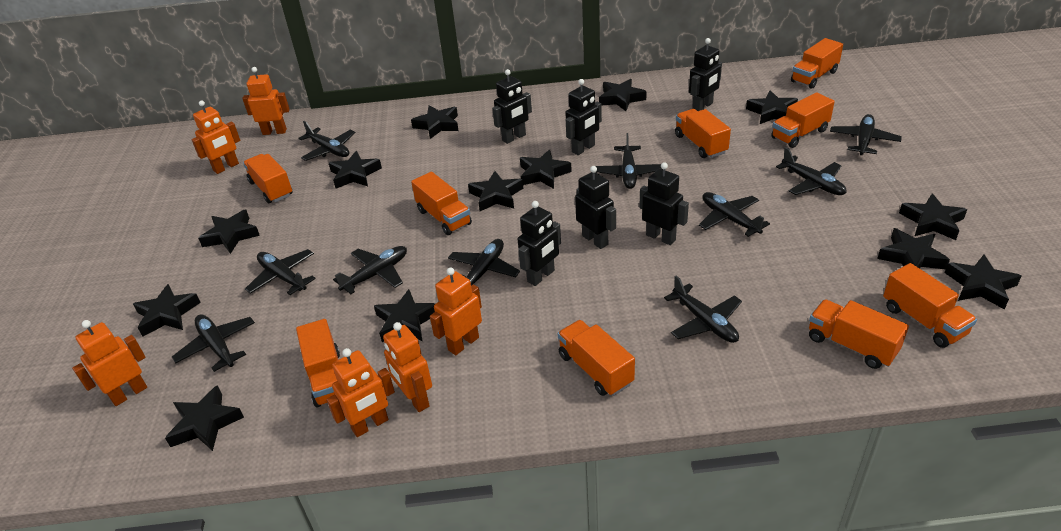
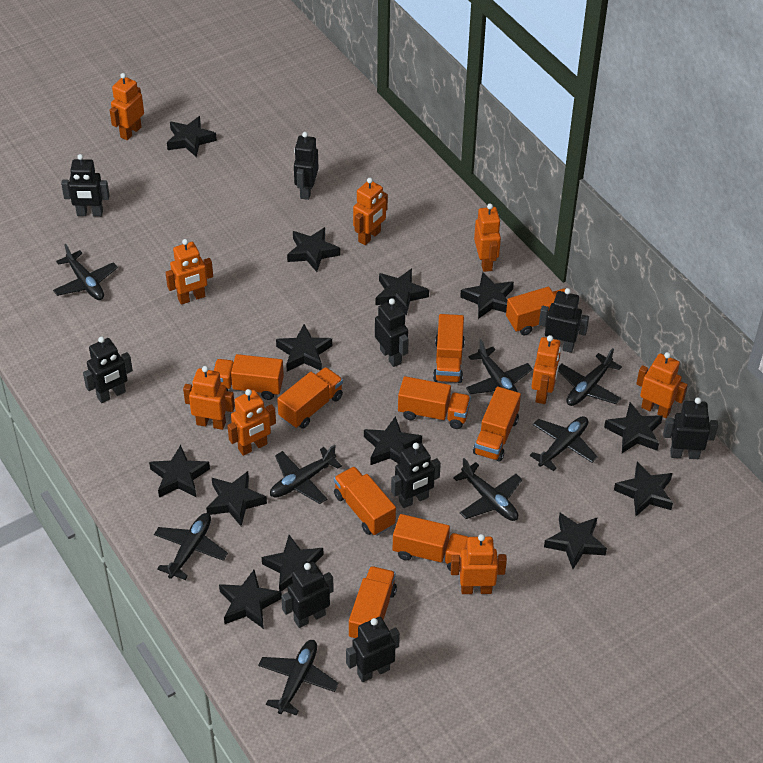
black plane: [172,314,255,372] [245,249,316,295] [298,121,356,161] [333,246,407,294] [448,239,520,291] [596,133,662,189] [664,276,742,343] [699,192,770,237] [776,147,846,195] [830,114,902,155] = 10 -> [53,244,118,300] [154,513,228,580] [258,640,339,716] [270,445,342,504] [453,458,522,521] [466,339,533,394] [530,416,598,471] [558,348,622,406] = 8
black robot: [492,69,532,144] [518,201,561,286] [565,79,602,155] [575,166,616,249] [639,162,689,245] [689,38,722,111] = 6 -> [61,154,110,217] [83,336,133,403] [281,562,334,628] [294,132,318,200] [346,617,400,682] [375,298,409,367] [391,443,441,508] [539,288,589,353] [663,397,718,459] = 9
orange robot: [72,320,147,406] [192,100,240,174] [242,67,290,135] [327,348,395,437] [383,322,432,412] [430,267,482,355] = 6 -> [110,73,144,140] [165,239,213,305] [183,366,235,430] [227,389,276,456] [353,178,388,245] [451,534,507,594] [474,203,501,272] [531,335,561,404] [636,352,688,418] = 9

